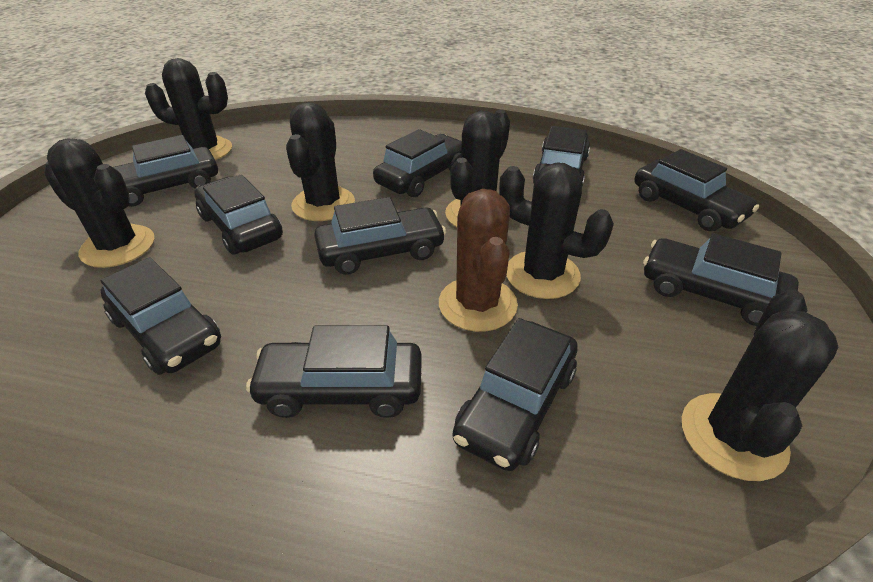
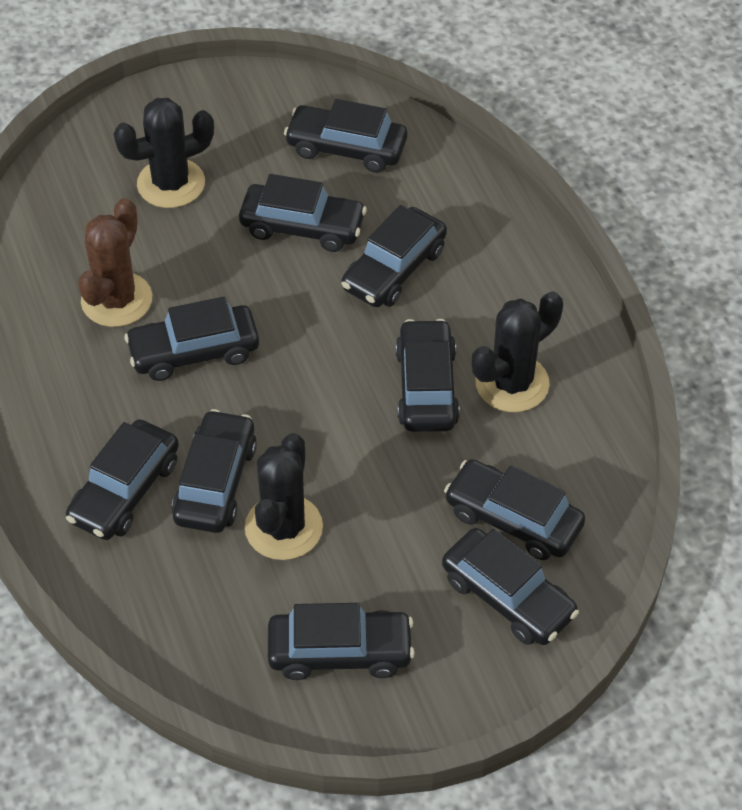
black cactus: [44,138,154,268] [145,58,232,160] [286,102,355,221] [445,110,510,227] [499,162,614,299] [682,290,838,481] = 6 -> [114,98,214,208] [245,433,323,560] [472,291,563,412] = 3

